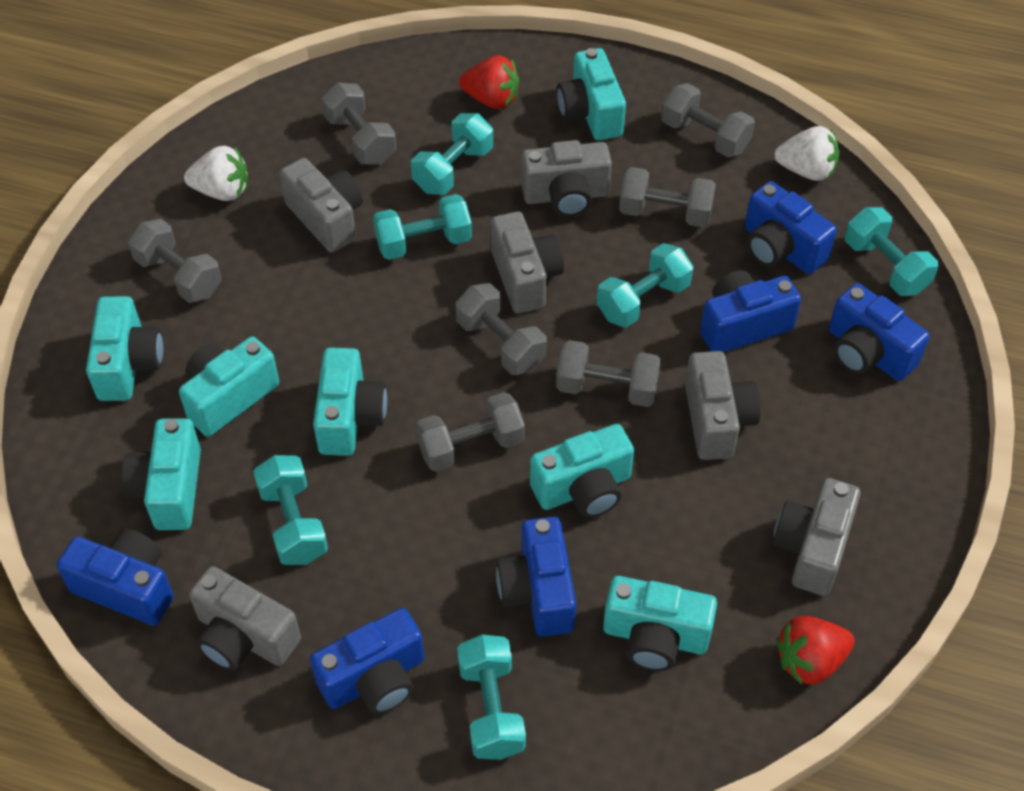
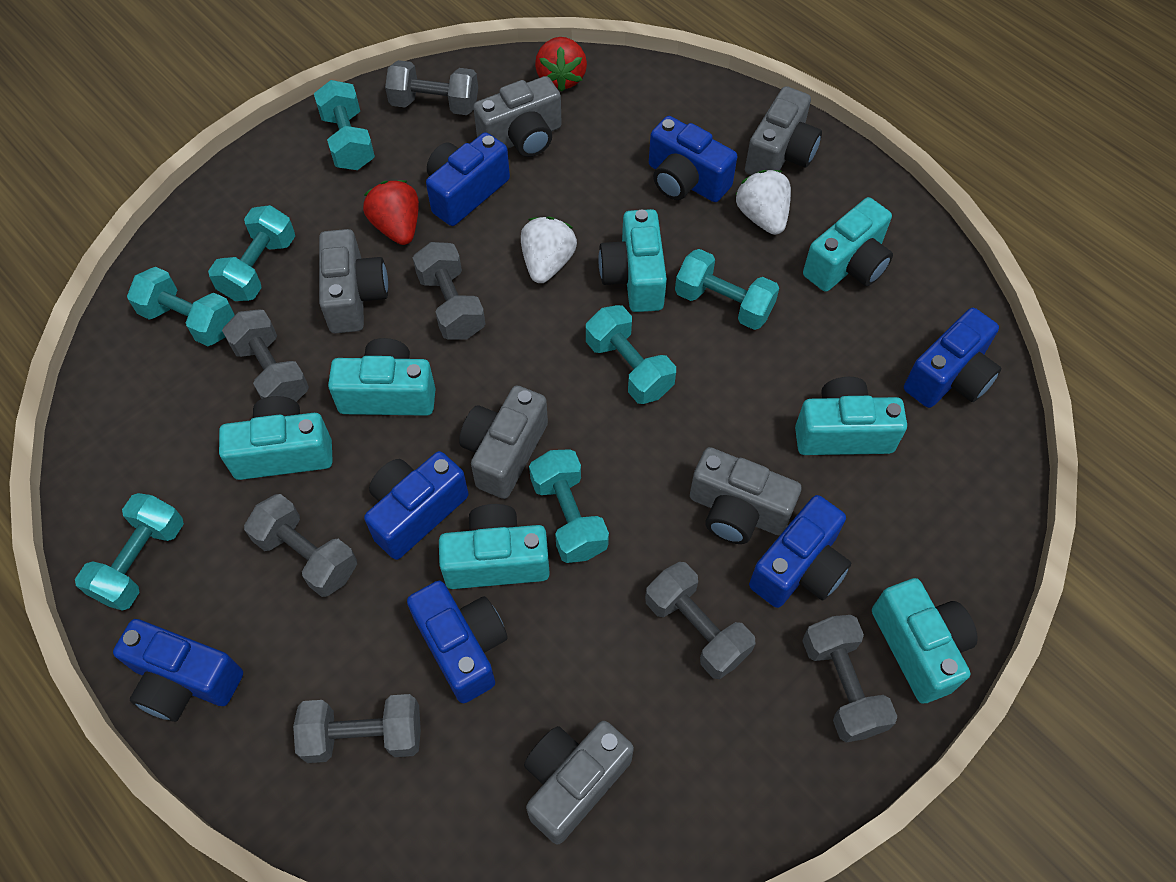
blue camera: [57,529,174,626] [310,608,424,714] [496,517,576,636] [700,270,801,352] [745,181,837,274] [829,283,930,381] = 6 -> [113,619,243,722] [364,451,468,560] [407,581,508,703] [426,132,510,226] [649,116,737,202] [749,495,851,608] [904,308,1002,408] = 7
turquoise dumbbell: [253,455,328,565] [373,194,472,260] [411,113,493,195] [457,634,526,760] [597,243,694,328] [845,207,939,296] = 6 -> [75,493,184,611] [127,267,235,346] [208,205,295,301] [314,80,375,170] [529,449,609,563] [586,305,676,404] [675,249,779,330] = 7

